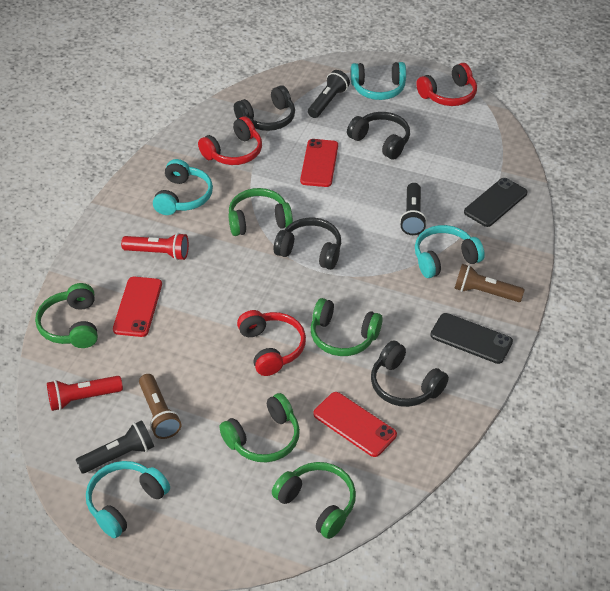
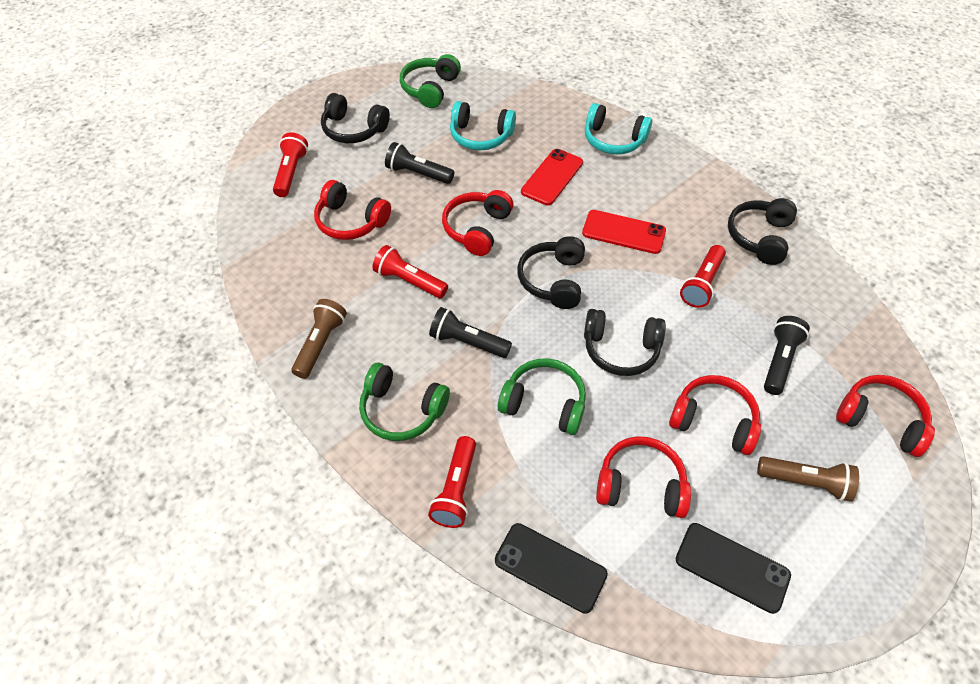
green headphones: [35,283,98,348] [219,393,300,462] [228,188,293,236] [272,462,356,539] [311,298,383,356] = 5 -> [359,362,450,441] [400,54,461,108] [498,358,586,435] = 3
red flashlight: [47,376,123,411] [121,233,189,260] = 2 -> [273,132,308,197] [373,245,448,298] [428,436,476,528] [680,245,726,308] = 4
red headphones: [198,116,262,165] [237,310,306,376] [416,63,477,106] = 3 -> [314,180,391,240] [442,190,514,256] [596,436,691,518] [669,375,761,455] [836,375,935,457] = 5
red phone: [113,277,162,337] [300,139,338,187] [313,392,397,457] = 3 -> [521,149,583,205] [582,210,666,254] = 2
turquoise headphones: [86,461,170,538] [153,159,213,215] [351,62,406,100] [415,225,485,278] = 4 -> [450,101,516,150] [585,103,652,154] = 2

